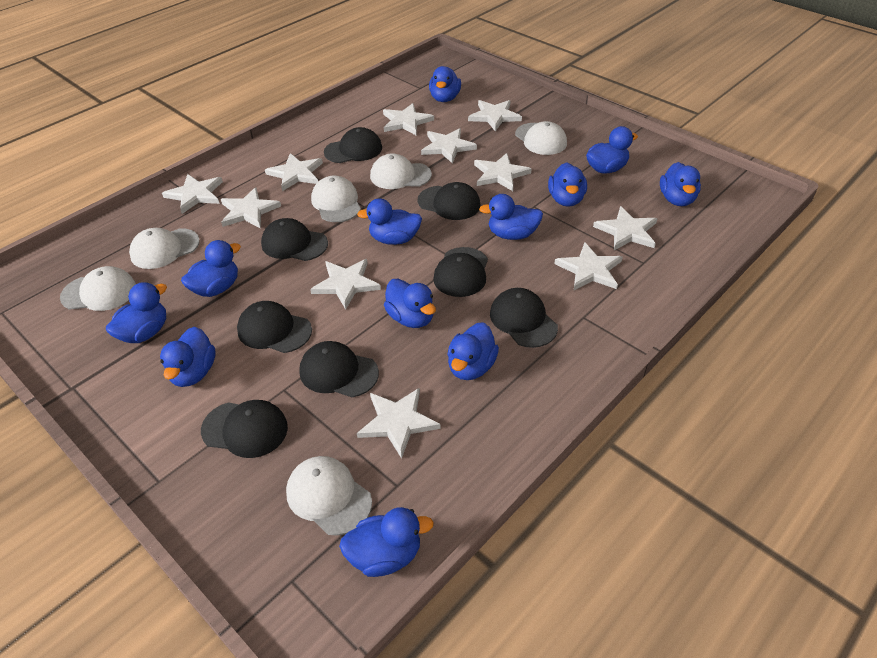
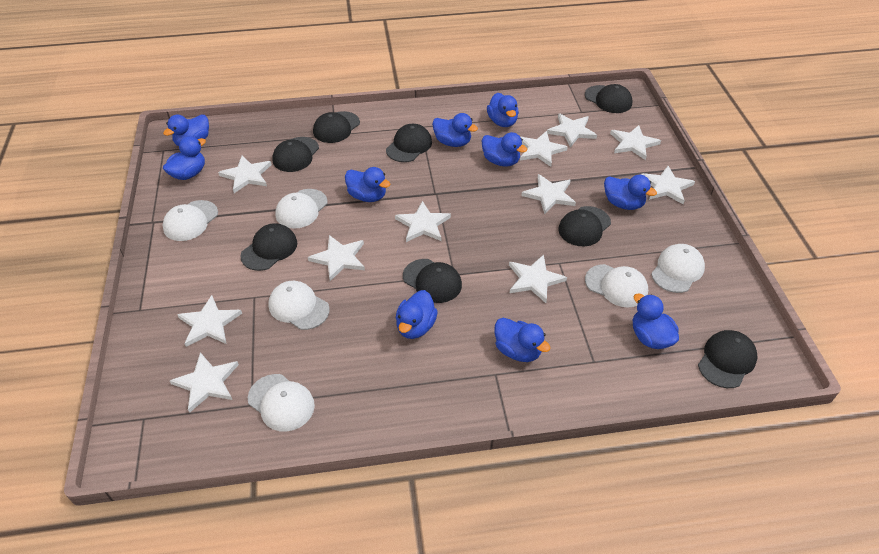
blue duck: [106,282,167,343] [160,327,216,387] [181,240,241,297] [339,507,434,577] [357,198,422,245] [384,279,436,328] [429,66,461,102] [447,322,499,380] [479,194,543,240] [548,162,587,207] [586,126,638,174] [660,162,701,206] = 12 -> [163,115,209,146] [163,136,206,180] [345,167,390,202] [396,290,438,339] [432,113,478,147] [482,132,527,166] [487,93,519,127] [495,318,550,362] [604,175,657,210] [633,294,679,349] = 10

